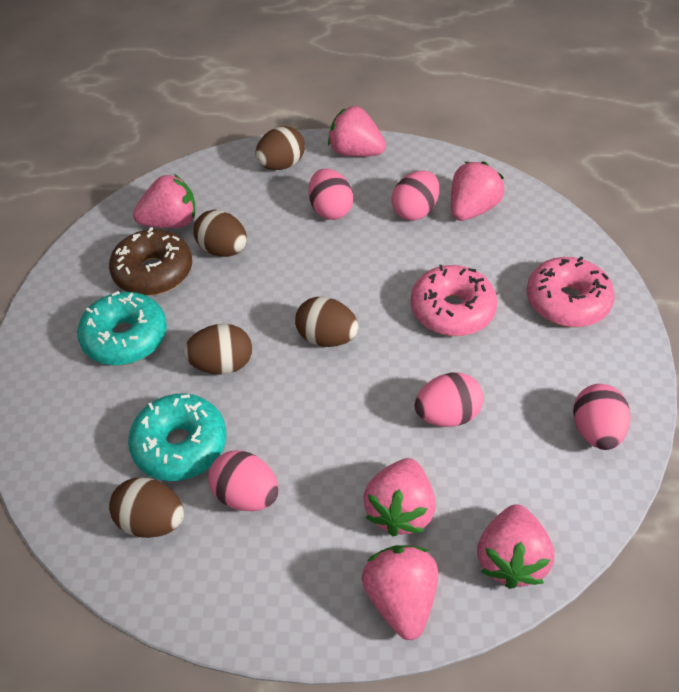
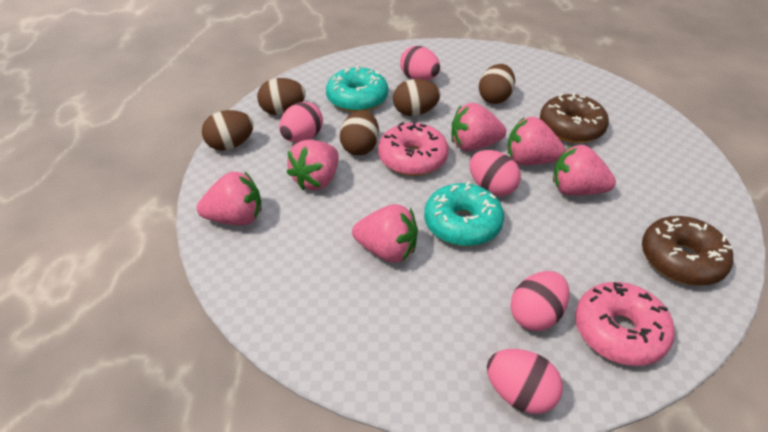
brown donut: [109,227,192,296] = 1 -> [540,93,609,143] [642,216,733,286] = 2

